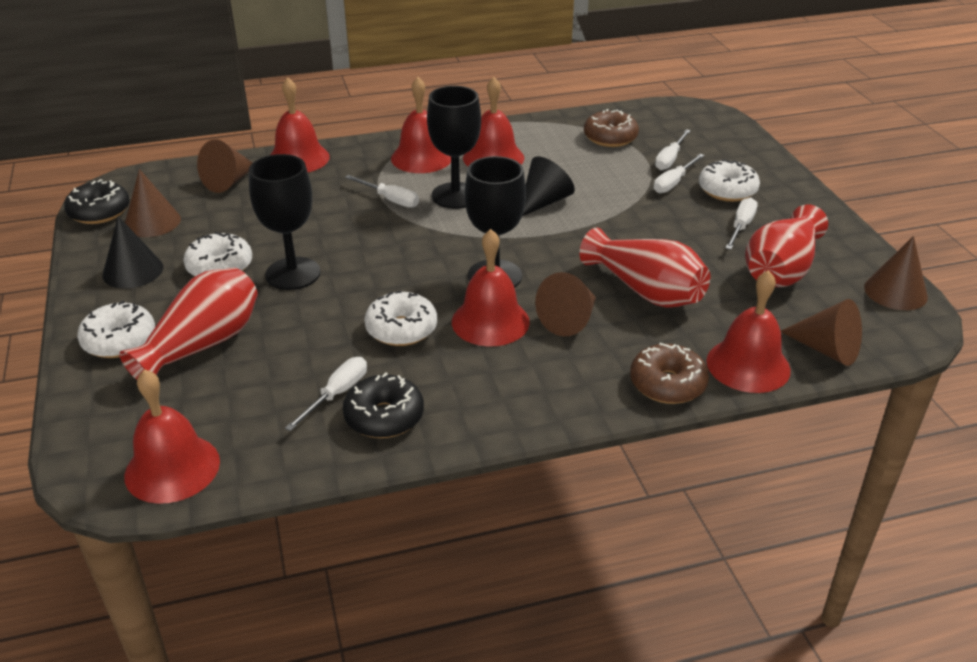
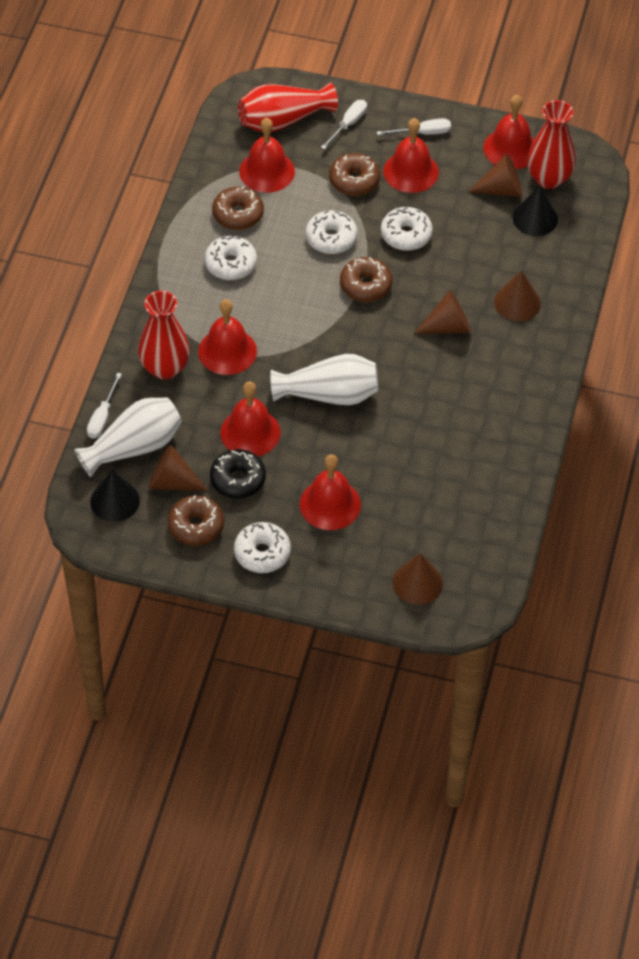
black donut: [64,179,130,224] [343,373,424,438] = 2 -> [210,449,266,499] = 1
black goblet: [249,154,321,290] [427,86,481,209] [465,156,526,288] = 3 -> none = 0
brown donut: [584,109,639,147] [630,343,709,404] = 2 -> [167,495,224,546] [212,186,264,230] [329,153,380,196] [340,257,392,302] = 4
white screwdriver: [285,357,367,431] [345,175,419,208] [654,154,704,193] [655,129,691,170] [726,198,758,250] = 5 -> [87,373,122,439] [321,100,367,149] [377,118,451,135] = 3
white vase: none = 0 -> [74,397,182,477] [270,354,378,406] = 2

